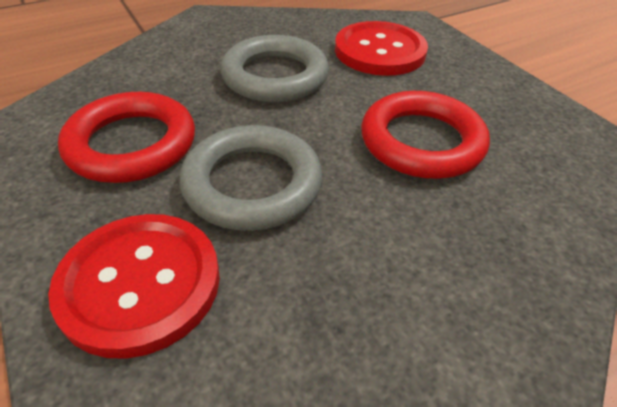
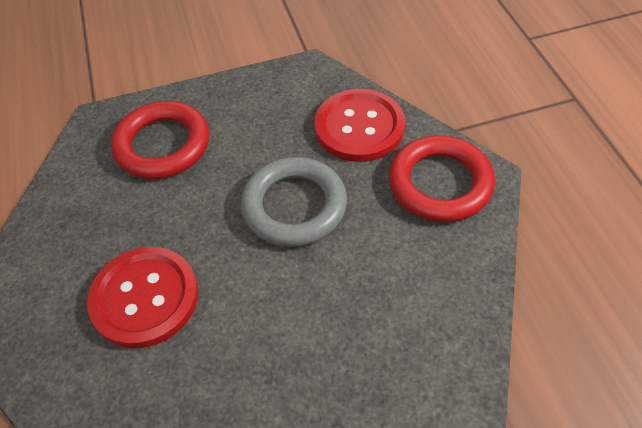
grey ring: [180,125,322,231] [220,35,329,102] = 2 -> [241,157,347,247] = 1

